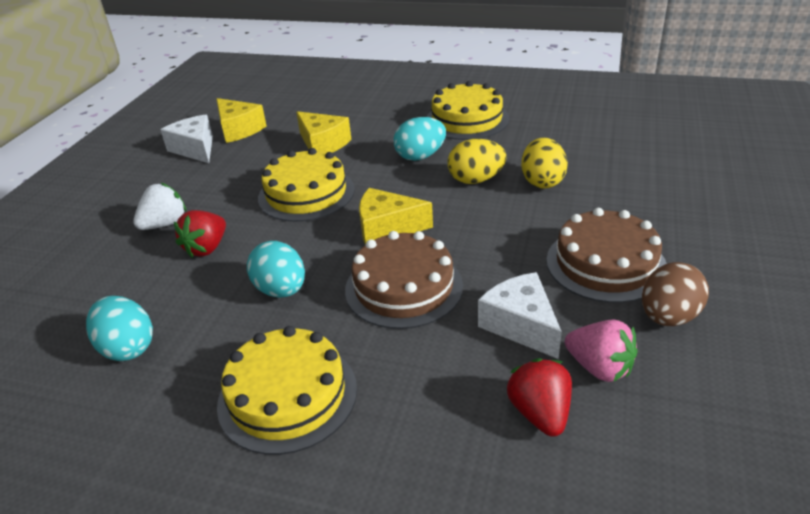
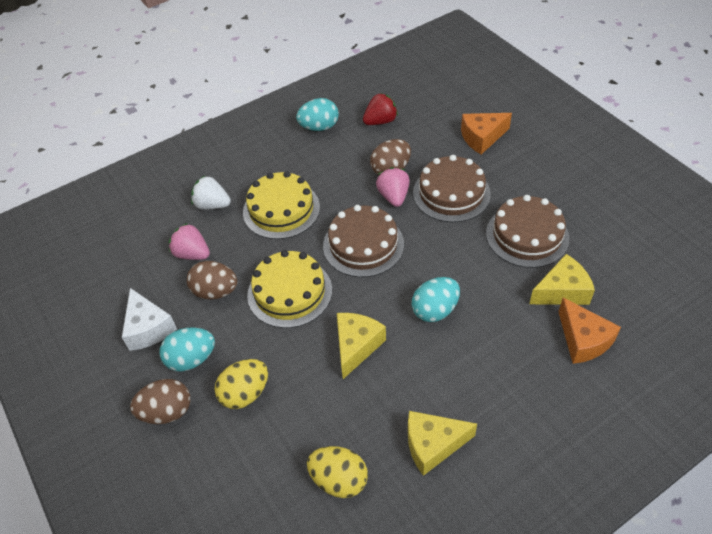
brown cake: [345,231,463,329] [546,208,667,303] = 2 -> [323,205,404,277] [413,155,491,222] [486,195,569,268] = 3
brown egg: [642,262,709,326] = 1 -> [130,379,190,424] [187,261,238,300] [370,139,411,175] = 3
orange cheese: none = 0 -> [461,113,512,154] [558,298,621,364] = 2
pink strawberry: [565,320,638,382] = 1 -> [169,223,210,260] [376,167,410,207] = 2
red strawberry: [174,210,226,257] [507,358,572,437] = 2 -> [363,93,398,125] = 1
white cheese: [161,115,213,163] [478,272,562,359] = 2 -> [122,288,177,351] = 1
yellow cake: [217,326,357,455] [258,148,355,222] [426,81,509,140] = 3 -> [243,171,320,239] [247,250,332,328] = 2

